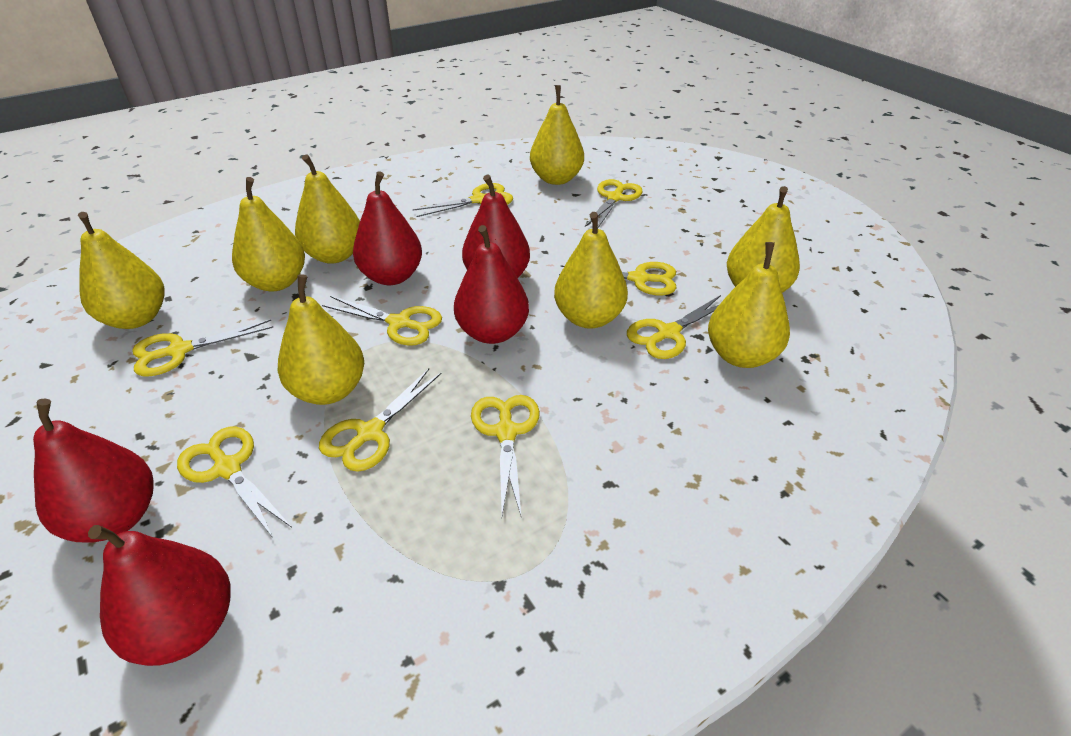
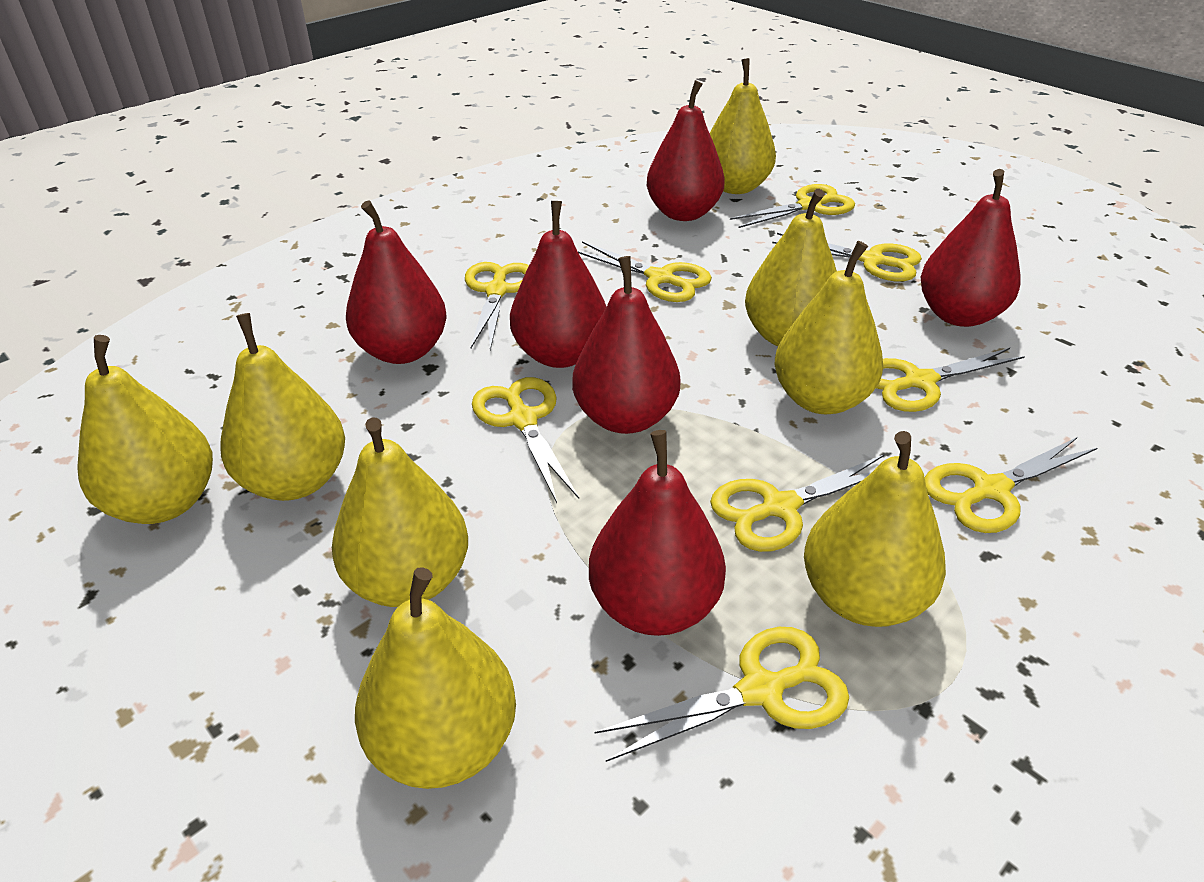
red pear: [33,399,154,542] [88,525,231,666] [353,171,422,285] [454,225,529,344] [462,174,530,278] = 5 -> [346,200,447,364] [510,201,606,368] [572,256,680,434] [589,430,726,636] [647,80,725,221] [921,169,1020,327] = 6

